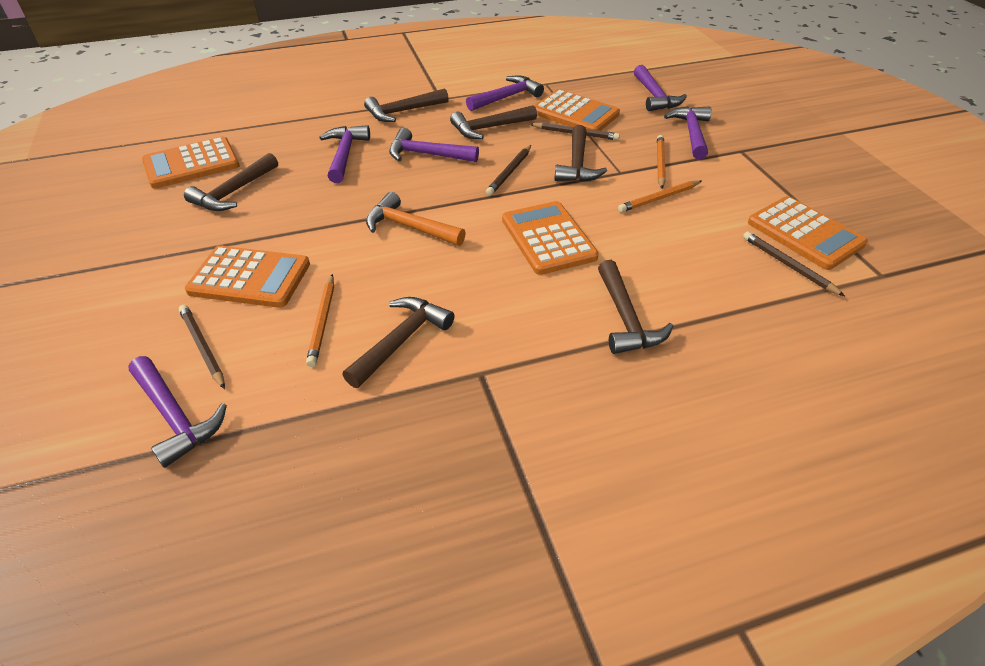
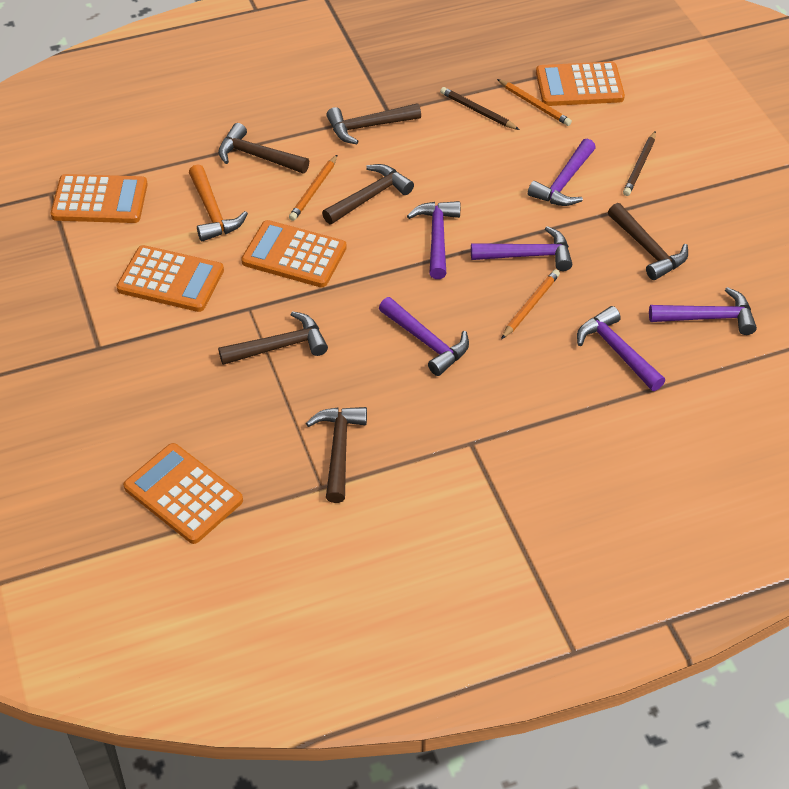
brown pencil: [179,305,225,389] [486,145,531,196] [530,122,620,140] [743,231,845,296] = 4 -> [440,87,520,130] [623,131,656,196] = 2

